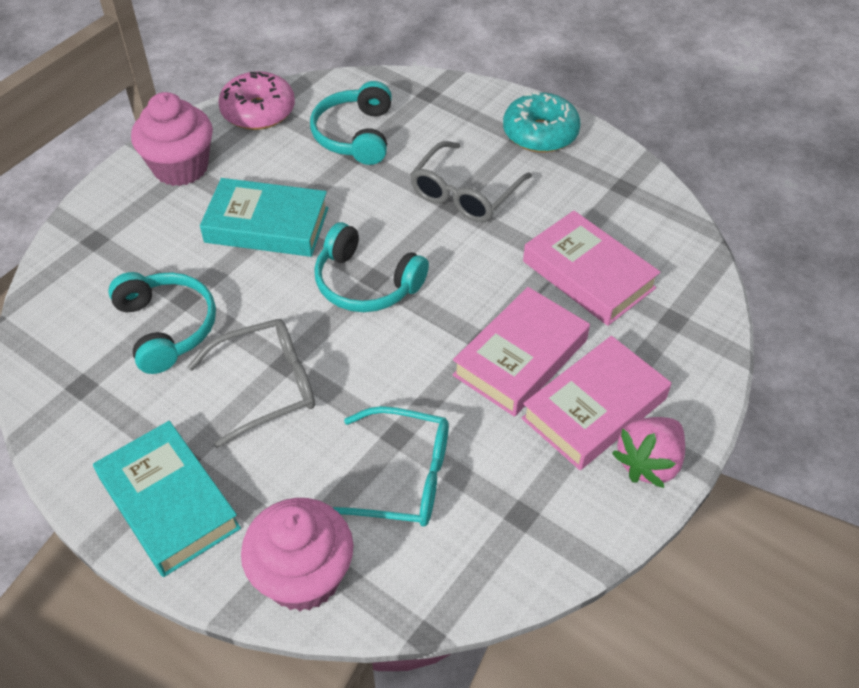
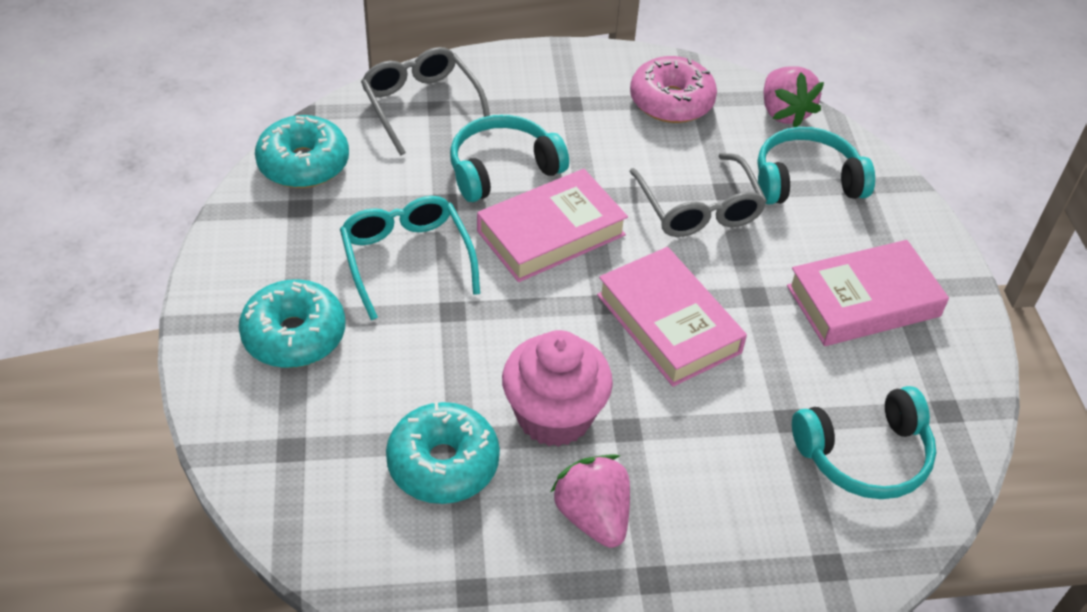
pink cupcake: [131,92,213,186] [241,498,353,611] = 2 -> [502,330,613,447] = 1
pink strawberry: [612,417,685,488] = 1 -> [550,454,630,548] [764,67,824,127] = 2
turquoise book: [93,421,241,577] [200,178,329,257] = 2 -> none = 0
turquoise donut: [503,91,581,153] = 1 -> [239,279,345,368] [255,115,349,188] [386,402,500,504] = 3

